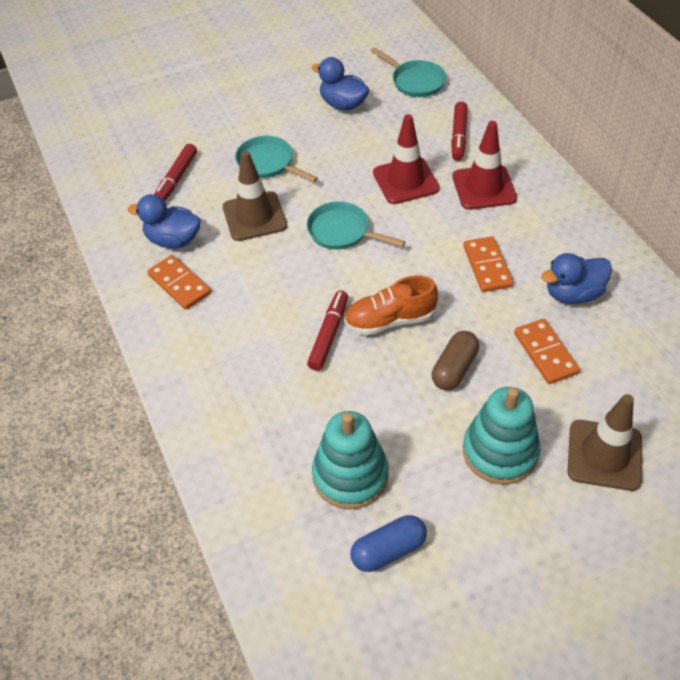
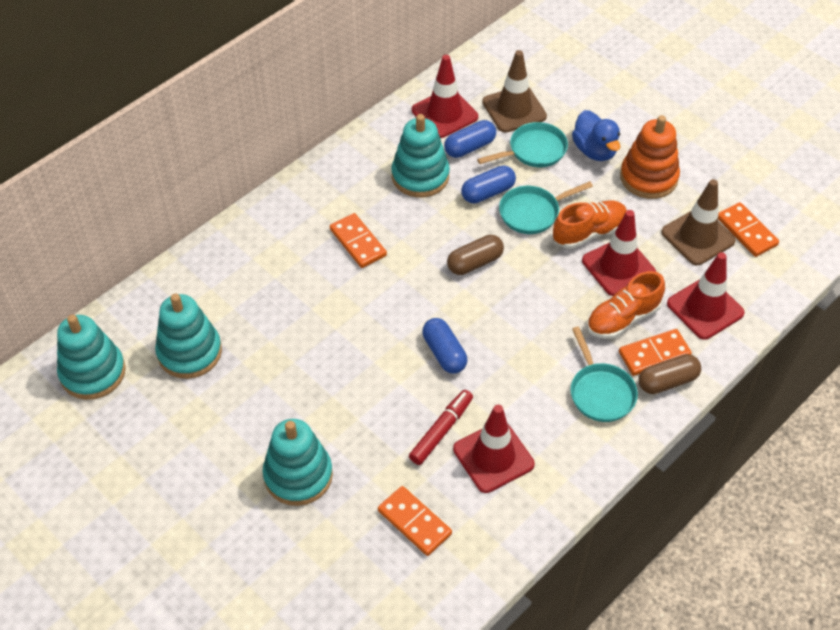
blue capsule: [351,515,427,572] = 1 -> [422,318,467,374] [444,120,496,158] [461,166,516,203] = 3
blue duck: [128,194,201,248] [312,57,369,110] [541,253,612,304] = 3 -> [572,110,620,161] = 1
brown capsule: [432,331,479,390] = 1 -> [447,235,504,275] [639,354,701,394] = 2
orange domino: [147,255,211,310] [463,236,514,292] [514,319,580,384] = 3 -> [330,213,387,268] [378,486,452,556] [619,329,692,376] [718,202,779,257] = 4
orange shoe: [344,275,438,335] = 1 -> [553,200,627,249] [587,271,665,339] = 2
orange stacking toy: none = 0 -> [620,115,680,199] = 1
red marker: [154,144,197,201] [307,291,348,371] [451,101,468,161] = 3 -> [409,390,473,465] = 1
red traffic cone: [373,114,440,204] [452,121,517,210] = 2 -> [412,55,478,138] [453,405,535,493] [582,210,656,296] [667,252,745,340] = 4
turquoise stacking toy: [312,411,389,510] [463,387,540,485] = 2 -> [57,315,126,400] [155,294,222,379] [263,419,333,506] [391,114,450,198] = 4

